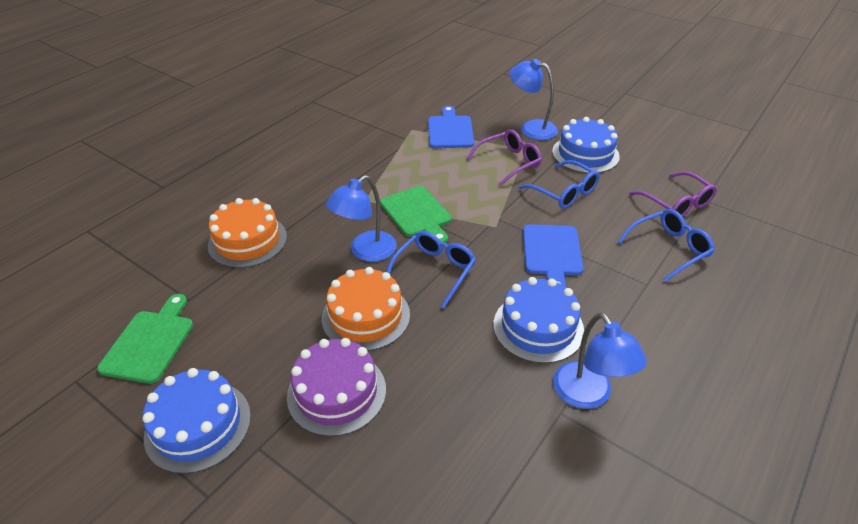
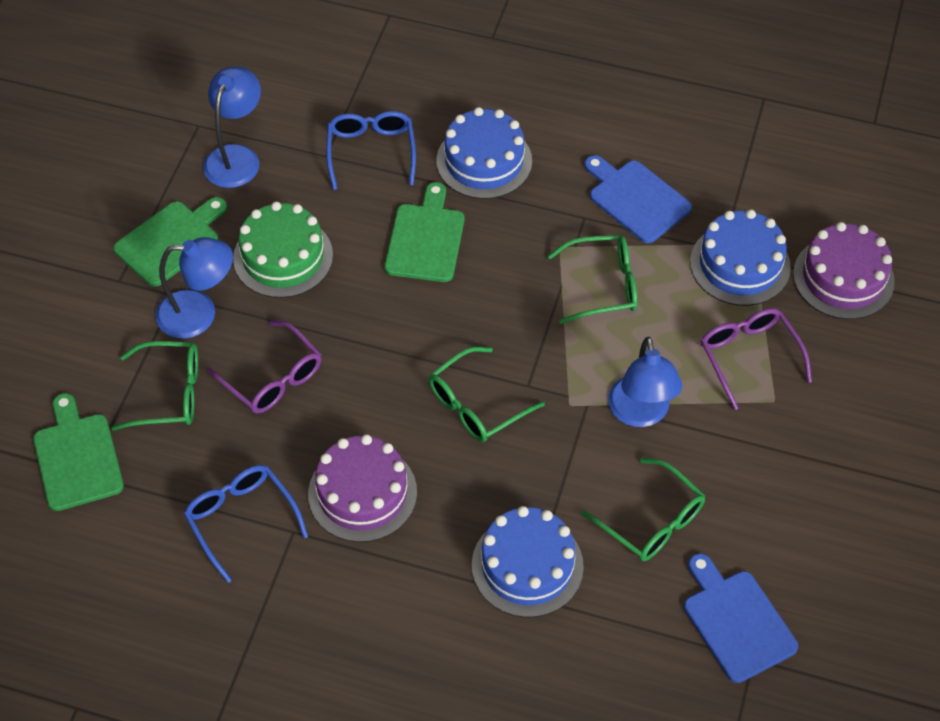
blue glasses: [387,231,476,308] [519,160,600,209] [618,209,715,282] = 3 -> [184,465,308,583] [326,111,416,190] = 2
green cake: none = 0 -> [233,202,333,298] = 1
green cutting board: [97,294,193,384] [380,186,451,243] = 2 -> [33,393,124,511] [113,197,227,287] [385,182,465,282] = 3
green glasses: none = 0 -> [111,341,198,430] [429,346,545,442] [548,235,637,324] [581,458,706,561] = 4
orange cake: [208,198,287,268] [322,267,410,351] = 2 -> none = 0
purple cake: [287,338,386,437] = 1 -> [308,434,417,542] [793,222,895,319] = 2

